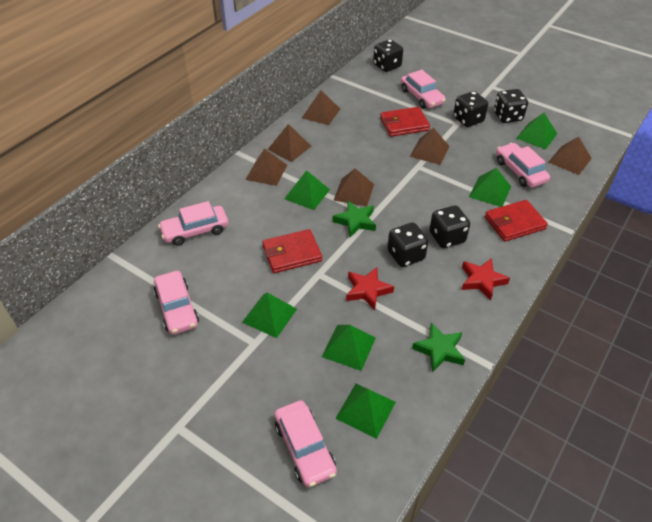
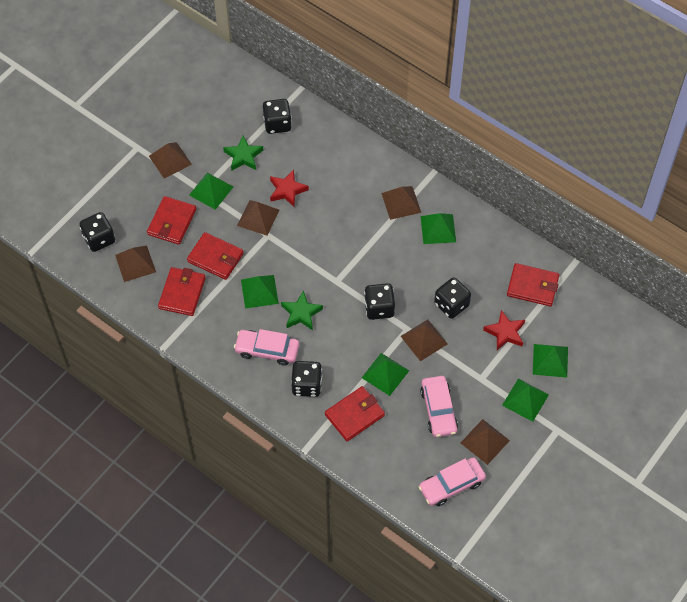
pink car: [154,271,199,335] [158,201,229,246] [274,400,337,487] [401,70,446,109] [496,143,550,188] = 5 -> [234,329,299,366] [419,457,486,506] [420,376,458,437] = 3
red wallet: [262,229,322,273] [380,107,430,137] [485,200,548,242] = 3 -> [147,196,196,245] [158,267,206,316] [187,232,244,280] [325,386,385,442] [507,263,559,306] = 5

